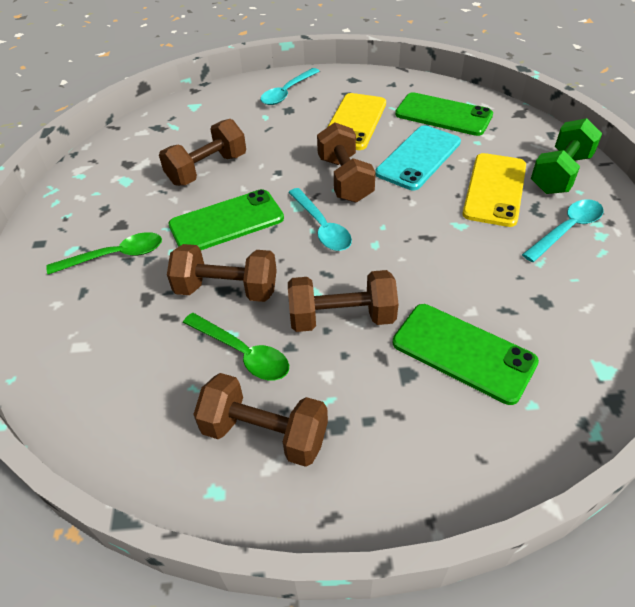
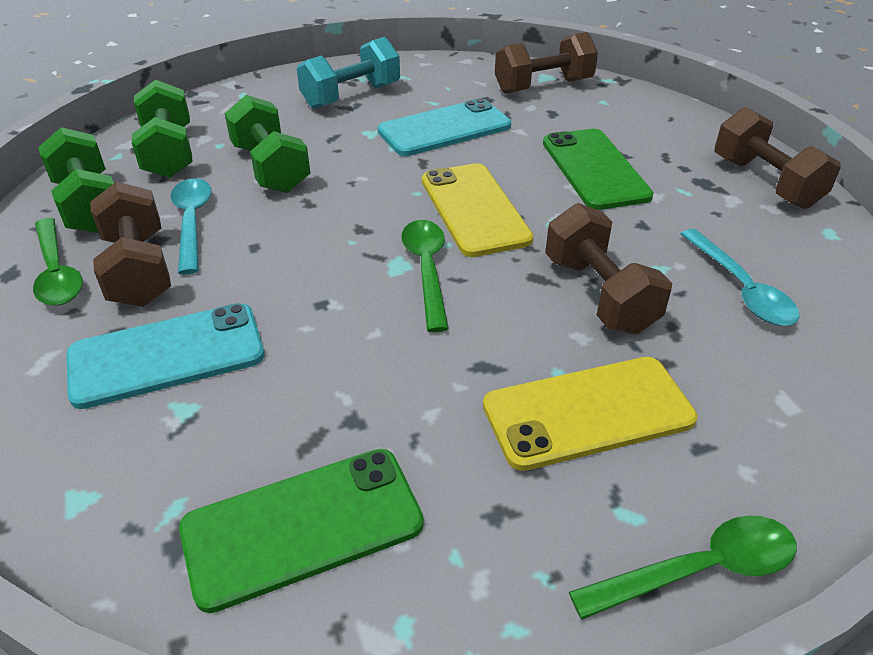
brown dumbbell: [159,119,246,186] [167,244,277,302] [193,373,328,467] [288,270,399,332] [317,122,376,202] = 5 -> [90,181,171,307] [495,32,598,94] [545,203,672,334] [715,107,841,209] = 4
green dumbbell: [531,118,602,194] = 1 -> [38,127,114,233] [131,80,193,178] [225,95,311,193] = 3
green phone: [168,189,284,250] [393,304,539,405] [395,92,493,136] = 3 -> [179,449,424,613] [543,129,654,210] = 2
green spoon: [46,232,162,275] [183,313,289,380] = 2 -> [33,218,83,306] [401,220,449,332] [569,516,797,619] = 3
turquoise dumbbell: none = 0 -> [297,37,400,109] = 1
turquoise phone: [375,125,461,190] = 1 -> [67,303,265,409] [378,98,511,156] = 2
turquoise spoon: [260,68,320,105] [288,188,352,251] [522,199,604,262] = 3 -> [171,178,212,275] [681,229,800,326] = 2

